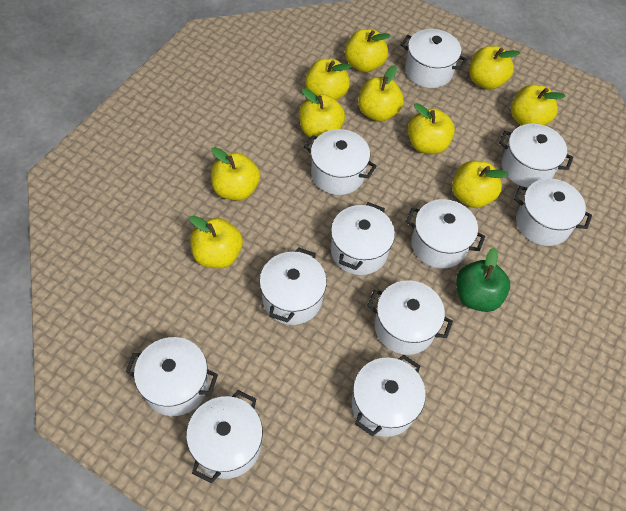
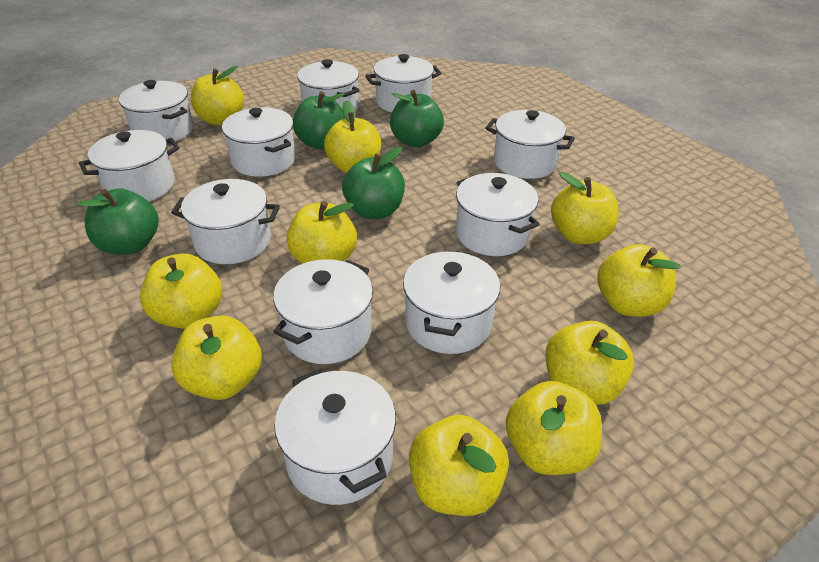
green apple: [456,247,510,312] = 1 -> [78,188,159,255] [293,91,345,150] [342,147,405,219] [390,90,444,147] = 4

